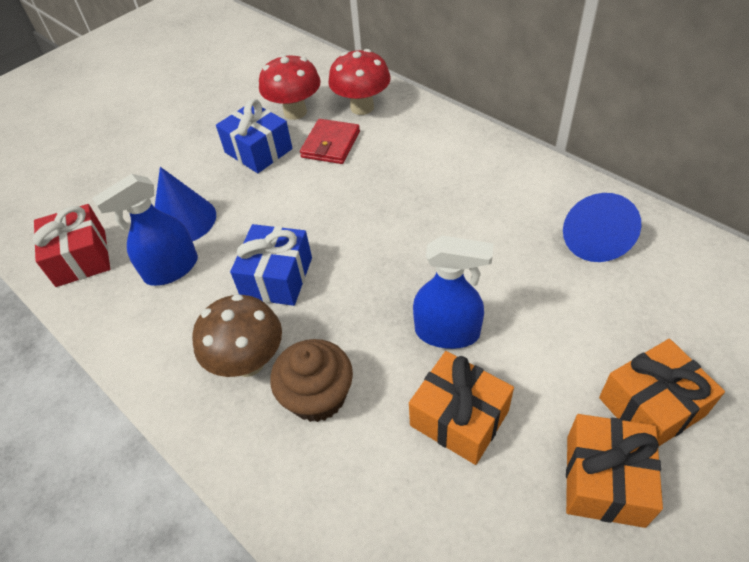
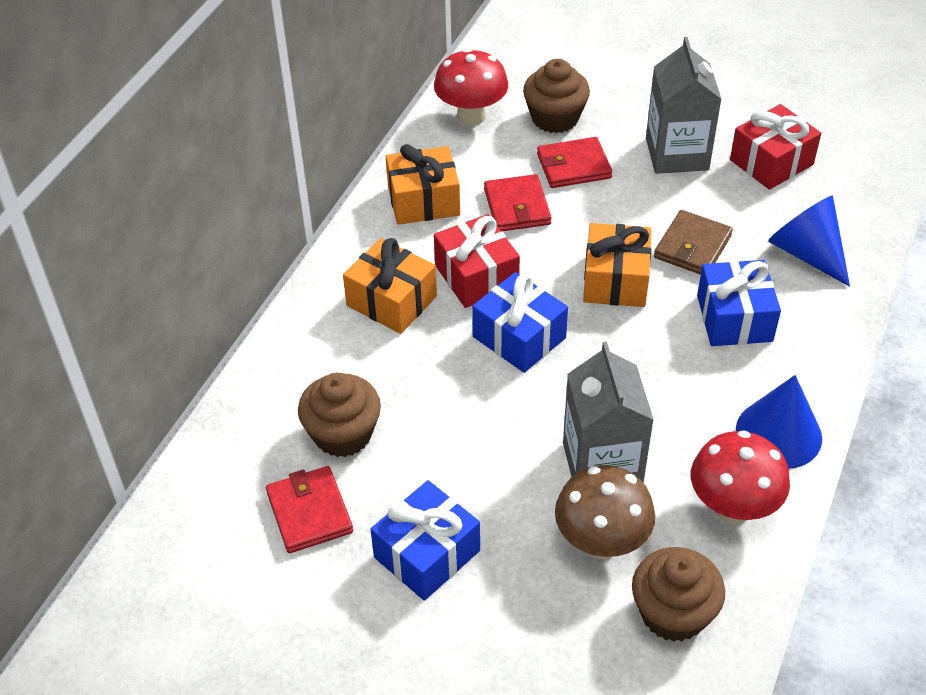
blue gift: [216,99,293,173] [230,224,312,306] = 2 -> [370,480,480,601] [472,272,568,373] [697,260,781,346] = 3
blue spray bottle: [92,174,198,286] [413,236,493,349] = 2 -> none = 0
brown cupcake: [270,339,353,422] = 1 -> [298,373,381,457] [523,59,590,133] [632,547,725,642] = 3
brown wallet: none = 0 -> [654,210,733,275] = 1
grey carton: none = 0 -> [563,342,654,483] [646,37,721,174] = 2
red gift: [33,204,110,287] = 1 -> [434,214,520,308] [730,104,821,190] = 2
red wallet: [300,119,360,164] = 1 -> [266,466,353,553] [484,174,552,231] [537,137,612,188] = 3

